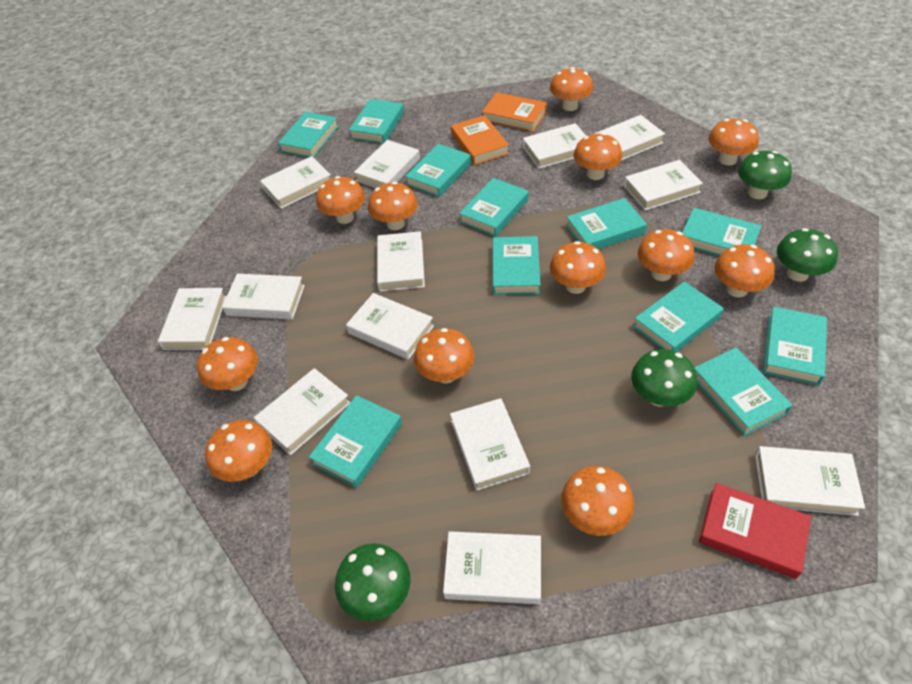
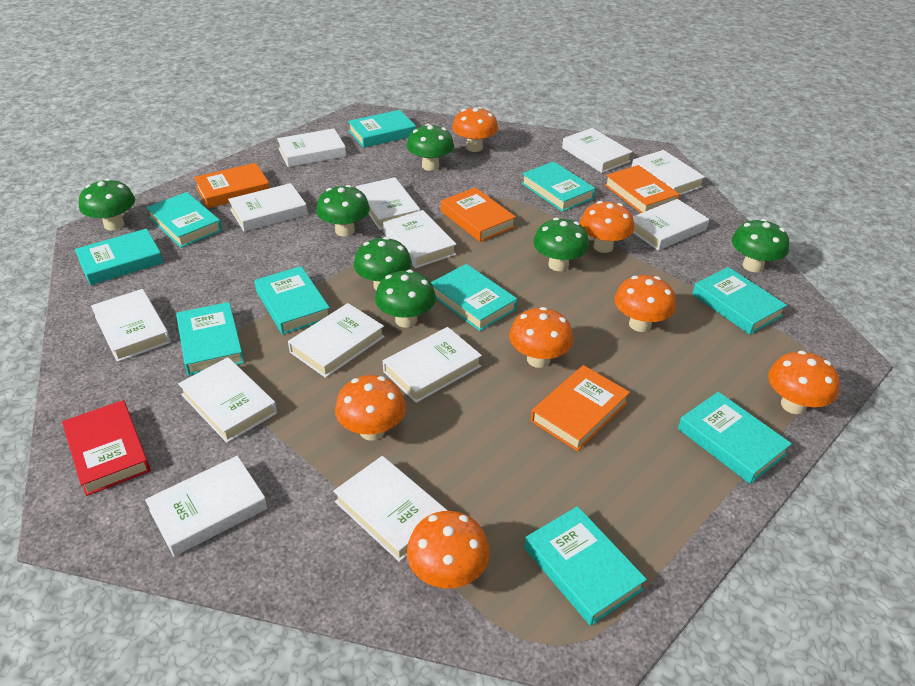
green mushroom: [335,543,411,621] [631,349,697,407] [738,151,792,199] [777,228,838,282] = 4 -> [79,178,135,230] [316,185,370,236] [354,237,412,291] [375,270,436,328] [407,124,454,171] [533,218,589,271] [732,219,789,272] = 7
orange book: [451,115,509,165] [482,92,547,132] = 2 -> [194,163,270,208] [441,187,516,242] [531,365,630,451] [605,165,680,213] = 4
orange mushroom: [197,337,258,391] [205,420,272,482] [316,176,365,224] [368,182,418,230] [414,328,475,383] [550,67,593,111] [550,241,606,294] [561,466,634,536] [574,133,622,180] [638,229,695,281] [708,119,759,165] [714,244,775,297] = 12 -> [335,375,406,441] [407,511,490,588] [452,107,498,152] [509,307,573,368] [580,201,634,253] [614,275,676,332] [768,351,840,414] = 7
turquoise book: [278,112,339,158] [309,395,402,488] [349,99,404,144] [405,144,471,197] [459,178,529,237] [493,236,541,295] [566,198,647,249] [633,281,724,352] [682,208,761,256] [694,348,792,436] [763,307,827,385] = 11 -> [75,229,163,285] [146,192,222,248] [176,302,244,375] [254,266,330,335] [348,110,416,148] [431,264,517,331] [522,161,596,212] [524,506,647,626] [678,392,792,484] [692,267,787,335] = 10

